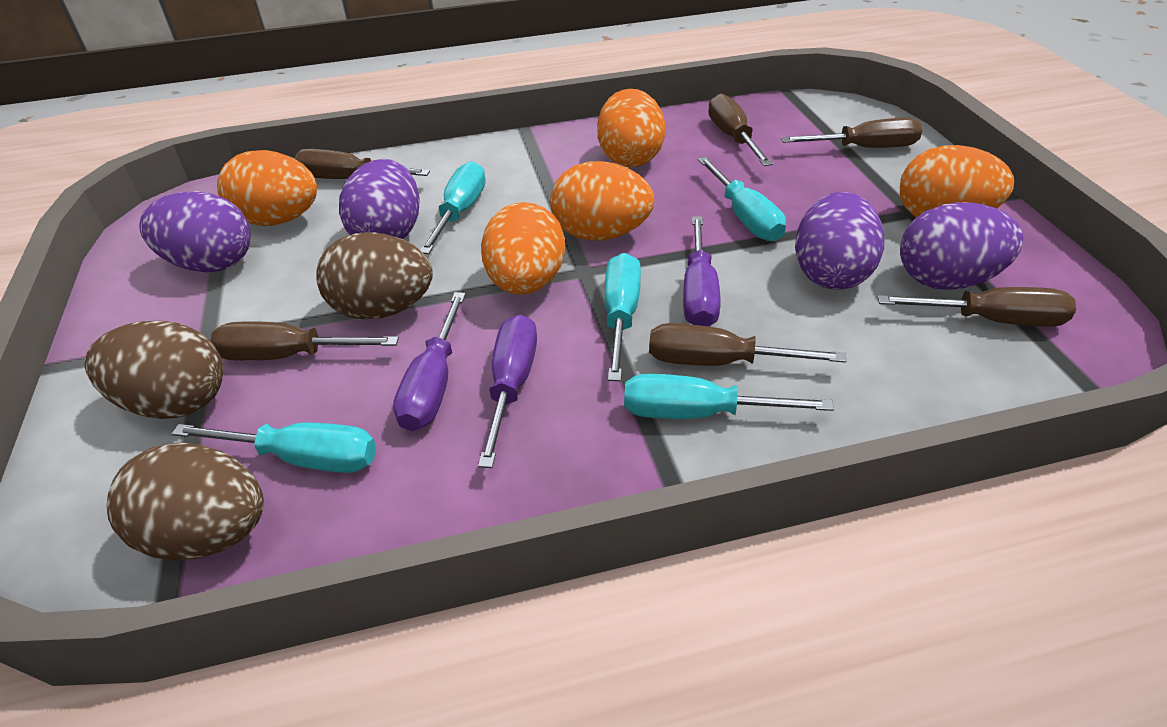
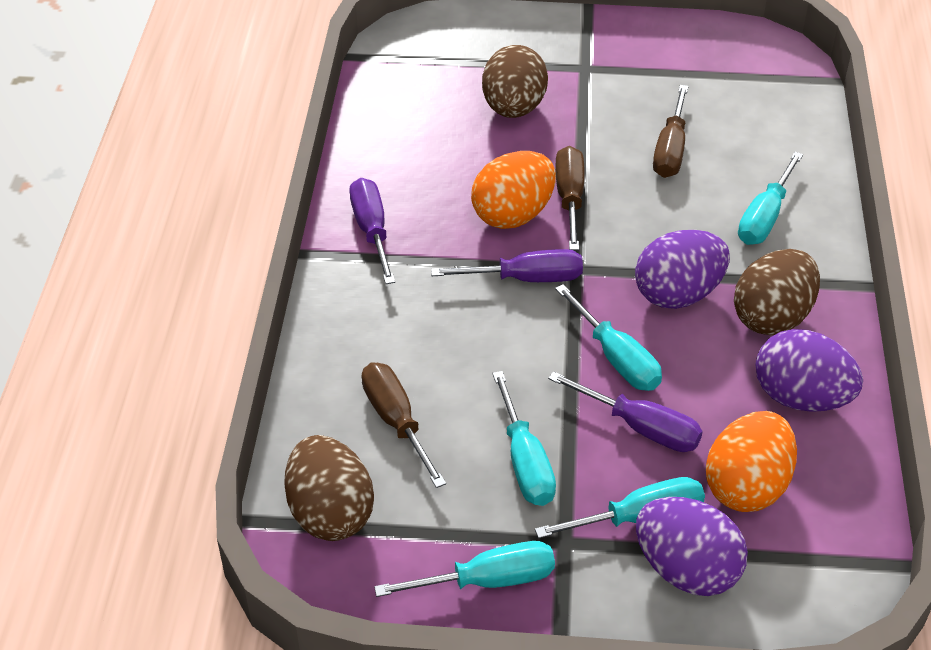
brown screwdriver: [210,321,399,361] [295,149,430,179] [649,323,846,366] [708,93,773,166] [781,118,922,148] [877,287,1076,326] = 6 -> [361,362,446,488] [555,146,585,250] [653,85,688,178] = 3
orange egg: [217,150,317,226] [481,202,565,295] [550,161,654,241] [597,89,666,167] [900,145,1014,218] = 5 -> [471,151,556,229] [706,411,797,512] = 2
purple egg: [139,191,251,272] [339,159,420,239] [795,192,884,290] [900,202,1024,290] = 4 -> [635,230,730,309] [636,497,748,596] [756,329,863,412] = 3

